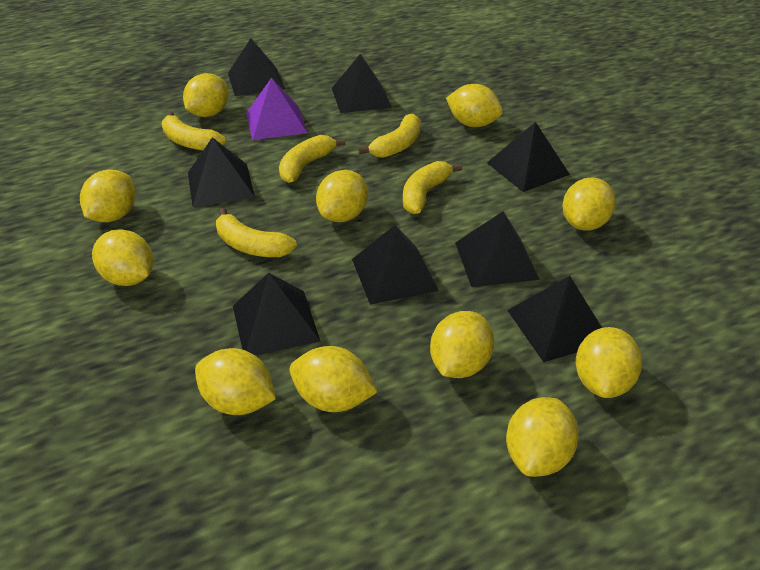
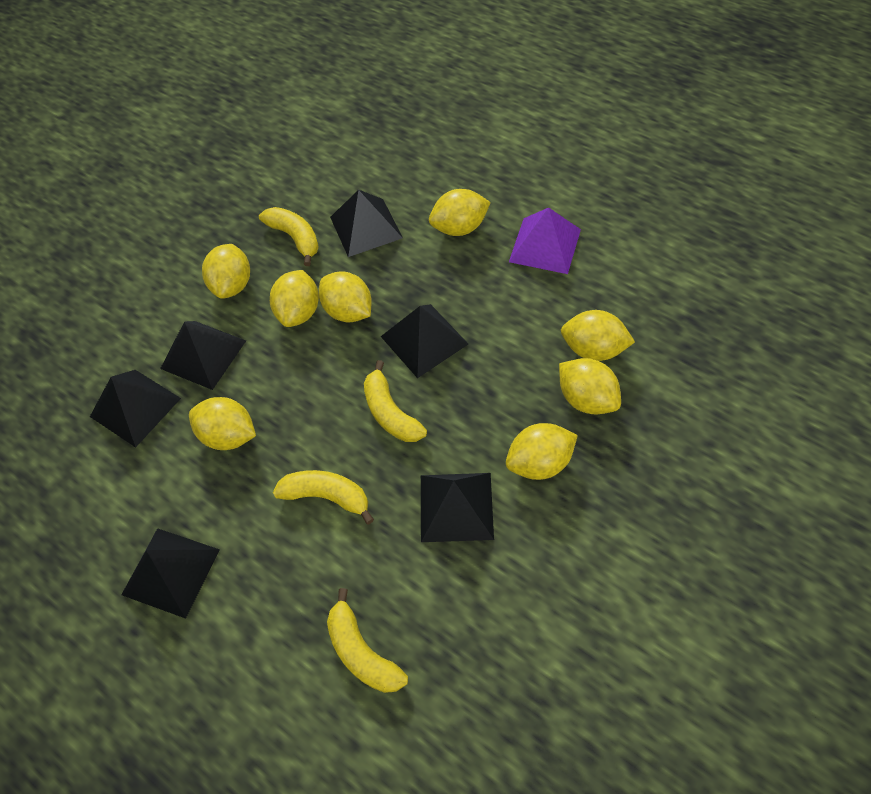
black pyramid: [188,137,255,207] [228,38,285,96] [233,273,321,356] [332,54,392,113] [352,225,439,305] [455,211,540,287] [487,122,570,192] [507,276,602,362] = 8 -> [90,370,181,448] [121,528,220,619] [160,321,246,390] [330,190,403,257] [381,304,468,378] [421,473,494,542] = 6
yellow banana: [161,112,226,150] [216,208,297,257] [279,135,346,183] [358,113,421,158] [403,161,462,214] = 5 -> [259,207,319,266] [273,470,374,524] [327,588,408,693] [364,360,427,442] = 4
yellow lemon: [80,169,136,222] [92,229,153,286] [183,73,229,117] [195,348,276,415] [290,346,377,412] [316,170,368,222] [430,311,494,378] [446,84,503,127] [506,397,579,477] [563,177,616,231] [576,327,642,398] = 11 -> [189,397,256,450] [202,244,250,299] [270,270,319,327] [319,271,372,323] [429,189,491,236] [506,423,578,480] [559,358,621,414] [561,310,635,361] = 8

